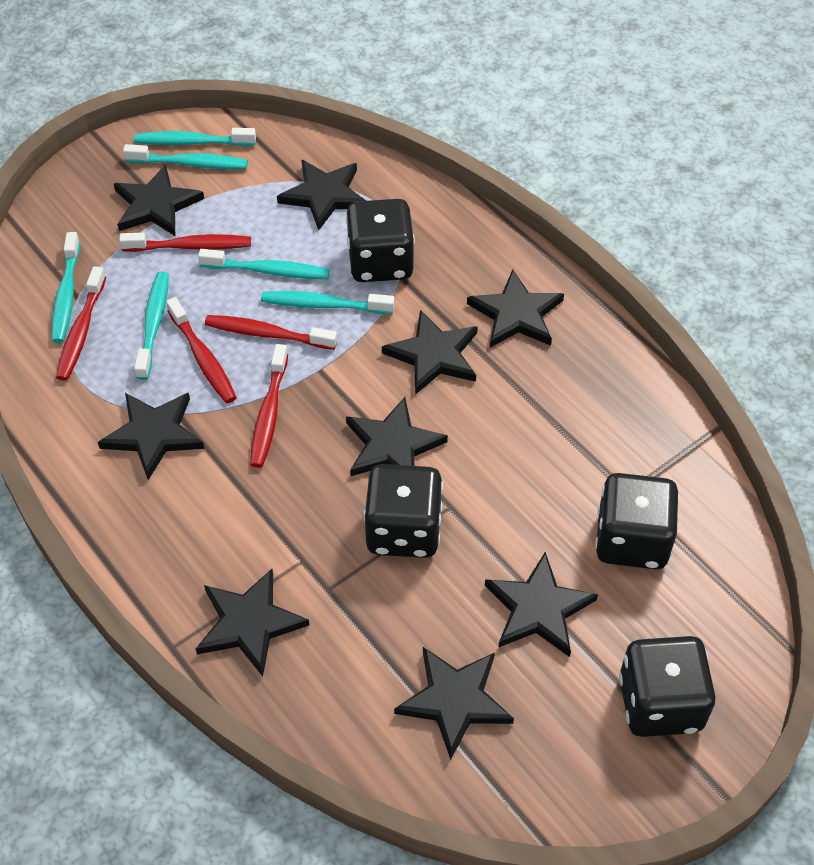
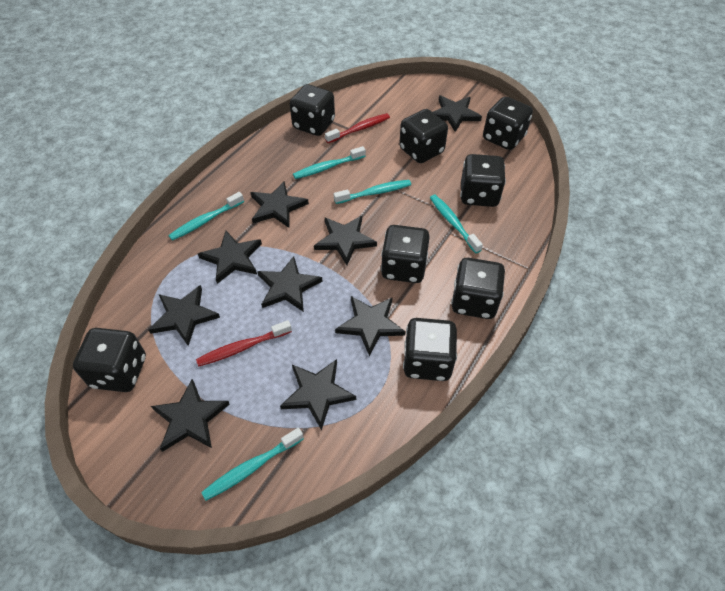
black dice: [346,199,415,282] [364,464,443,558] [595,473,679,569] [619,636,716,737] = 4 -> [73,328,146,392] [290,84,335,136] [381,225,430,283] [399,109,448,163] [403,318,457,381] [451,258,505,319] [460,154,506,207] [483,97,533,150] = 8
red toothbrush: [56,266,106,381] [119,233,251,252] [166,297,237,403] [205,315,337,350] [250,344,288,468] = 5 -> [196,320,292,366] [325,113,390,143] = 2
turquoise toothbrush: [52,232,80,343] [123,144,248,169] [134,128,256,146] [134,271,169,380] [198,249,330,279] [261,291,394,314] = 6 -> [168,192,244,241] [201,428,304,501] [293,146,366,179] [334,180,411,204] [430,195,483,253] = 5

